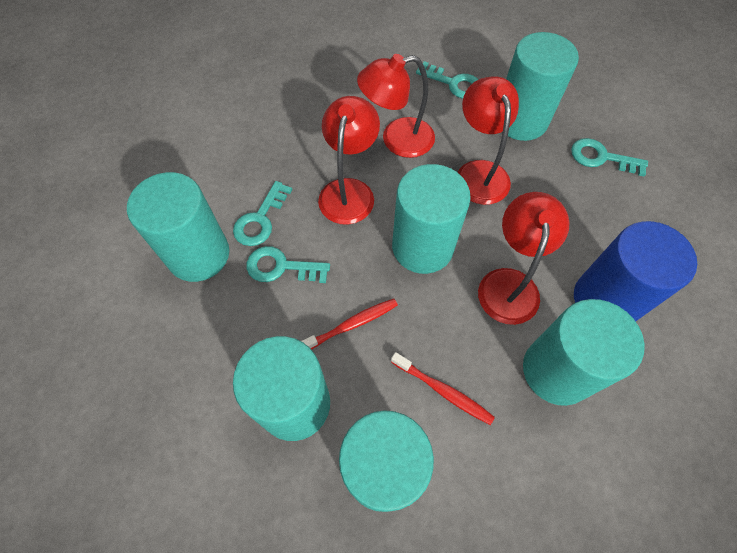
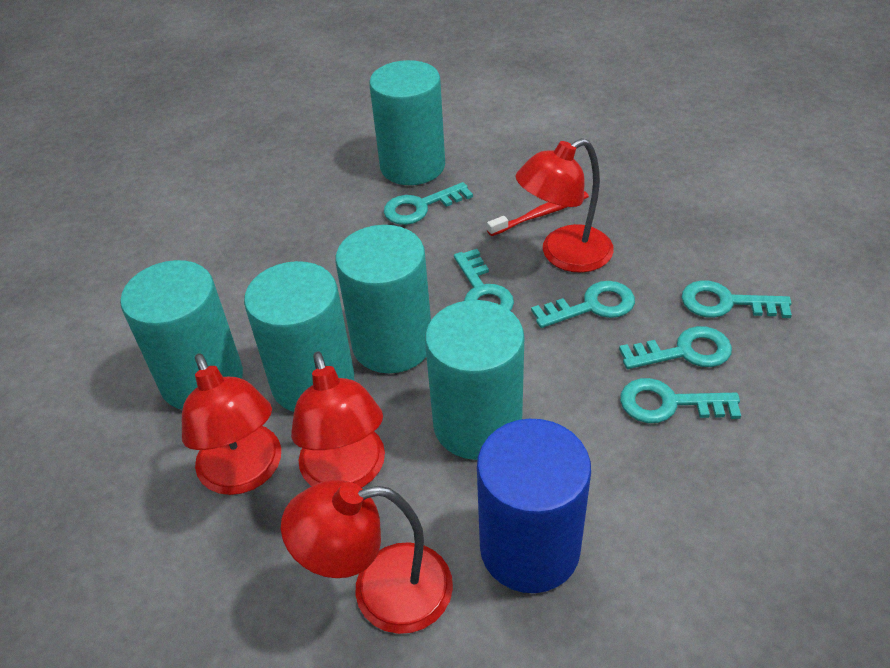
red toothbrush: [301,298,398,350] [391,352,495,425] = 2 -> [487,191,589,236] = 1
turquoise cylinder: [127,172,229,282] [233,336,330,441] [339,410,434,512] [392,164,471,274] [502,32,579,141] [523,299,645,406] = 6 -> [120,260,243,410] [244,261,354,412] [335,225,431,373] [369,60,445,185] [425,300,524,460] = 5
turquoise key: [233,181,292,246] [247,246,330,283] [416,61,479,99] [571,138,648,176] = 4 -> [384,182,473,225] [454,249,514,311] [531,281,635,328] [619,326,732,369] [620,378,741,423] [682,280,792,318] = 6

